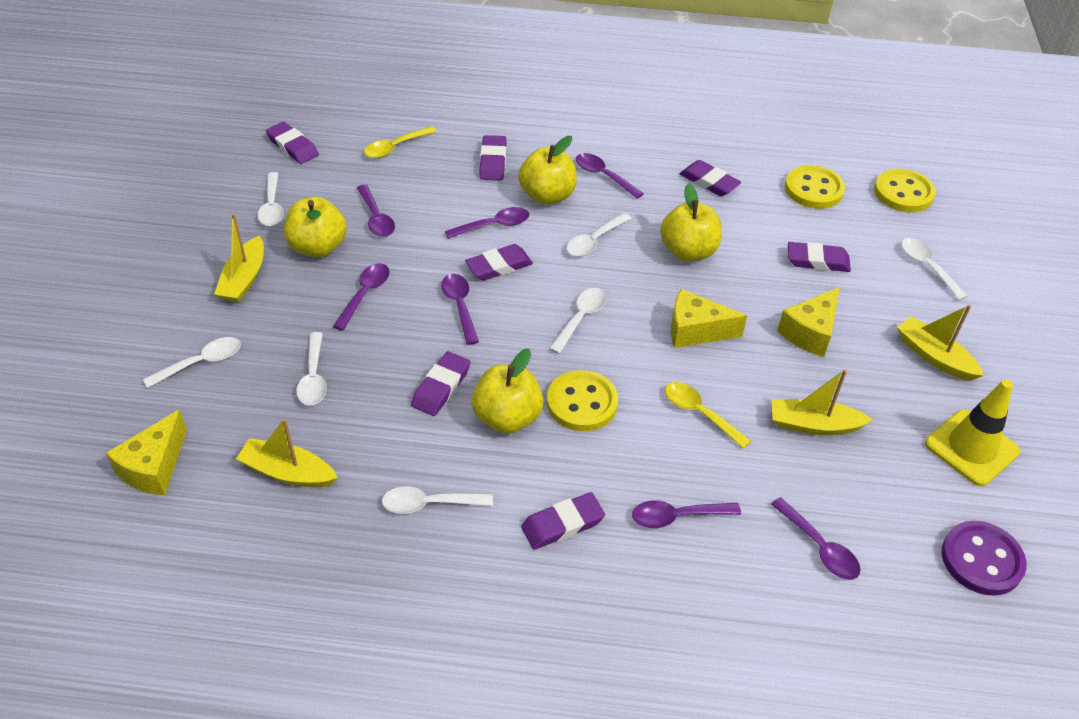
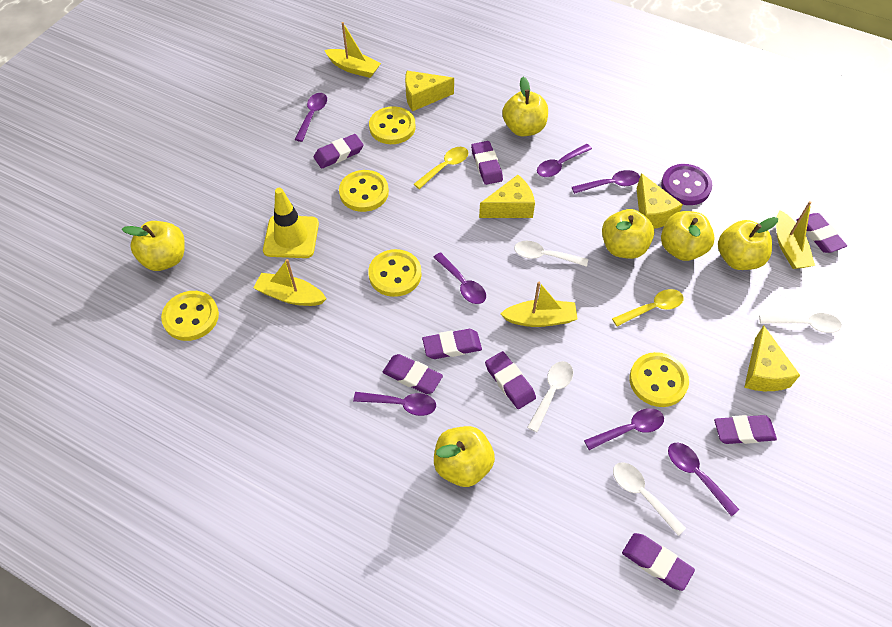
purple eraser: [266,122,319,164] [411,351,470,416] [465,244,533,281] [479,135,507,181] [521,492,605,550] [680,160,741,196] [788,242,851,272] = 7 -> [314,134,364,169] [383,354,443,394] [422,329,482,359] [471,141,503,185] [485,351,536,409] [622,533,695,591] [714,415,777,444] [796,213,847,253] = 8
white spoon: [143,337,241,388] [257,172,284,226] [296,332,327,406] [382,486,493,514] [549,288,606,354] [566,213,632,257] [901,238,968,300] = 7 -> [514,241,588,267] [527,361,573,432] [613,462,686,536] [759,313,842,333] = 4
yellow apple: [284,197,347,257] [472,348,544,434] [518,136,577,205] [660,183,722,261] = 4 -> [122,221,185,271] [434,426,495,487] [502,77,548,136] [602,209,654,259] [661,211,715,261] [718,217,778,270] = 6
yellow button: [547,370,618,431] [785,165,845,209] [874,169,936,212] = 3 -> [161,291,219,341] [339,170,389,212] [368,249,422,297] [369,106,416,144] [629,352,689,407] = 5
yellow cheese: [106,409,187,496] [671,289,747,348] [777,287,840,357] = 3 -> [405,71,454,111] [479,175,535,218] [637,173,683,229] [744,325,800,391] = 4

